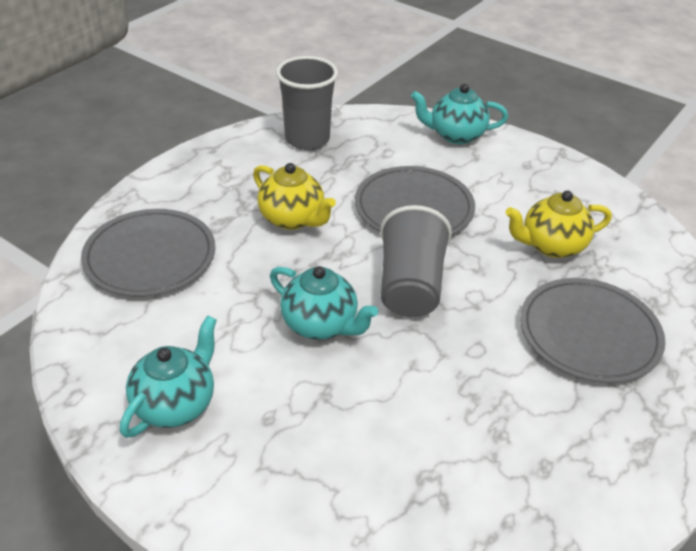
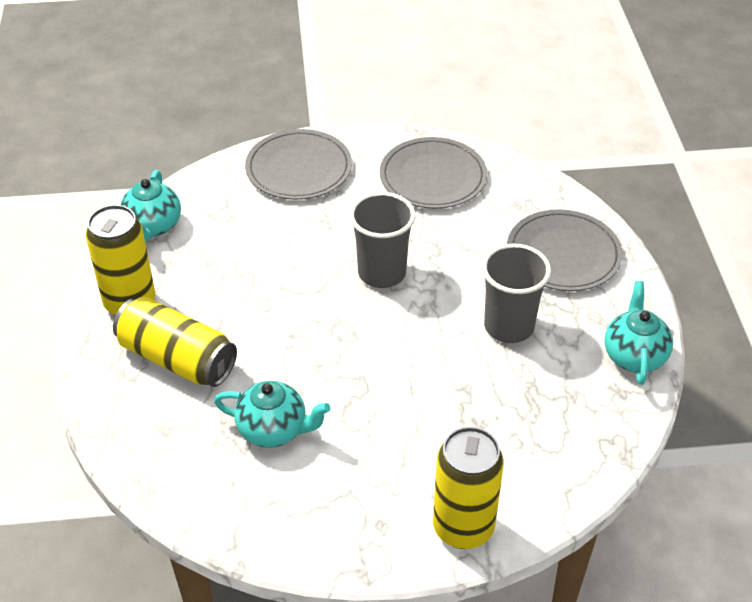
yellow can: none = 0 -> [86,205,155,316] [113,297,237,387] [433,427,504,549] = 3
yellow teapot: [253,163,336,230] [506,191,612,258] = 2 -> none = 0

